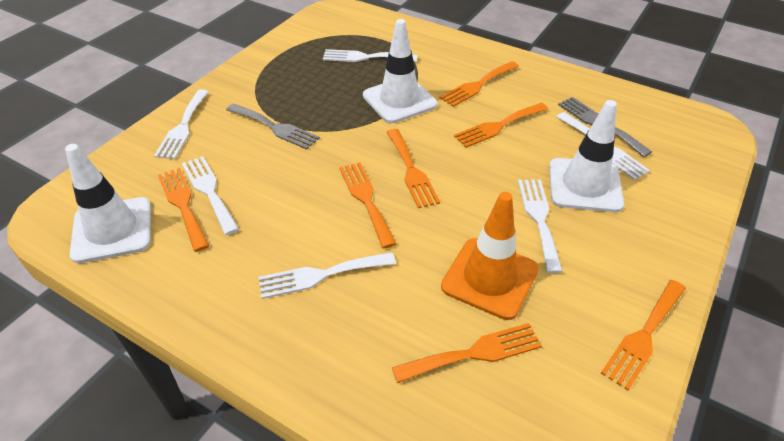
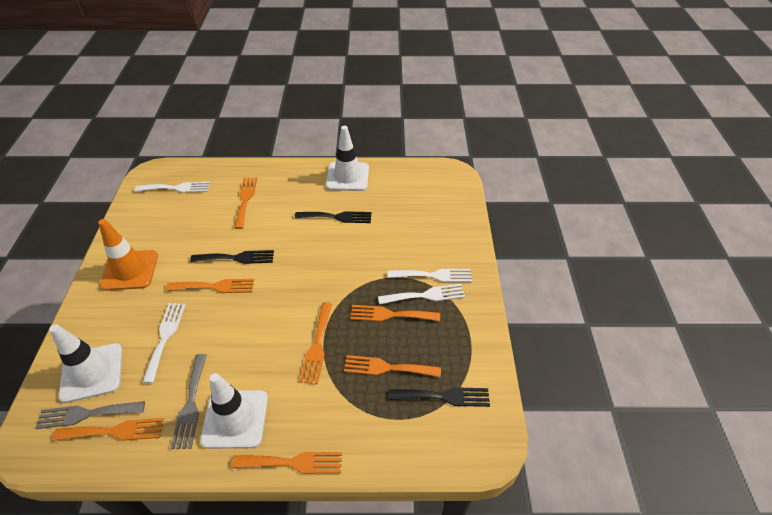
black fork: none = 0 -> [190,250,274,264] [295,211,371,223] [389,387,490,407] = 3
white fork: [154,89,209,159] [182,156,239,235] [258,252,396,299] [323,49,417,62] [518,179,563,273] [556,112,650,180] = 6 -> [135,182,210,193] [143,303,186,383] [378,284,465,305] [388,269,472,282] = 4

